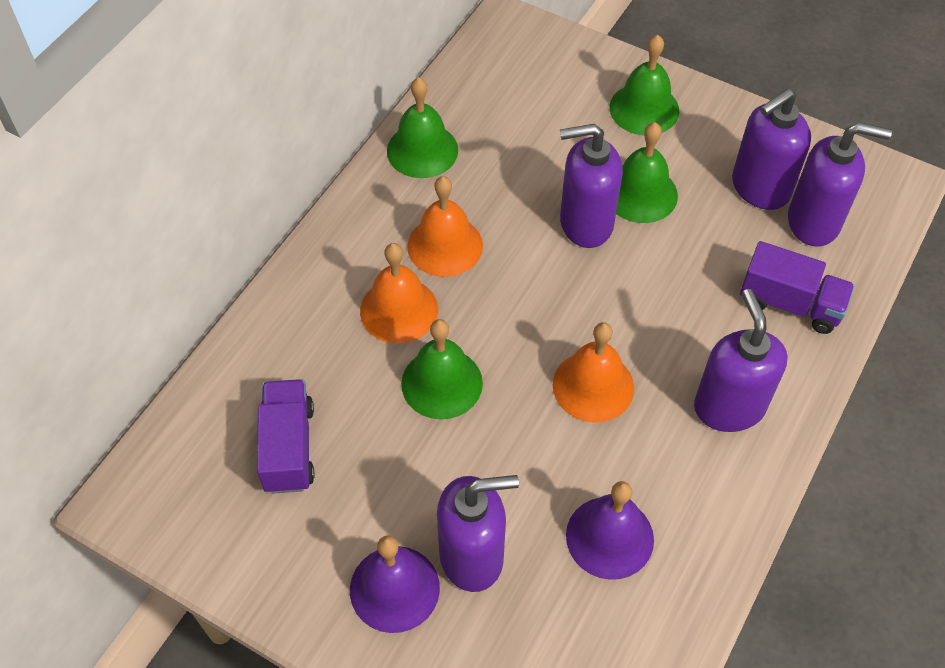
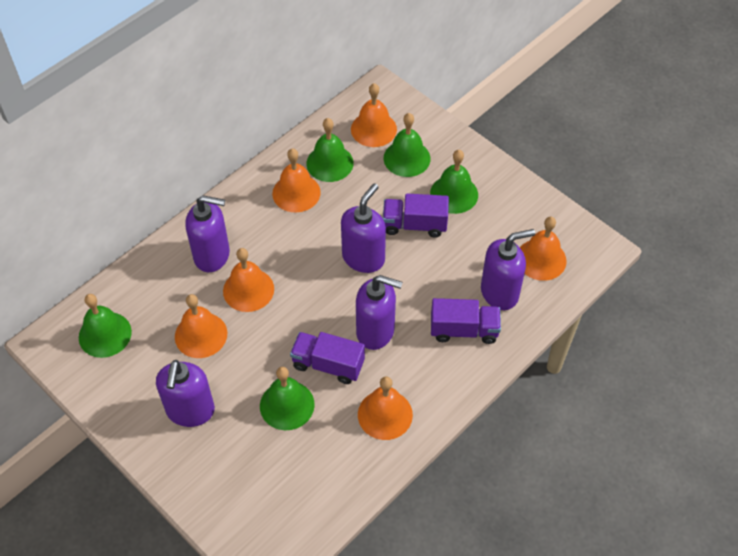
green bell: [387,77,458,178] [401,319,483,419] [609,35,679,135] [616,122,678,223] = 4 -> [79,294,132,358] [260,367,315,430] [306,118,354,182] [384,113,431,177] [430,150,478,214] = 5
orange bell: [360,243,438,344] [407,176,483,277] [553,322,634,423] = 3 -> [175,294,227,358] [223,248,274,312] [272,148,321,212] [351,83,397,147] [358,376,413,440] [520,216,567,281] = 6
purple bell: [350,535,440,633] [566,481,654,580] = 2 -> none = 0
purple truck: [257,379,315,494] [740,241,855,334] = 2 -> [290,332,365,384] [383,193,449,238] [431,298,501,344] = 3

